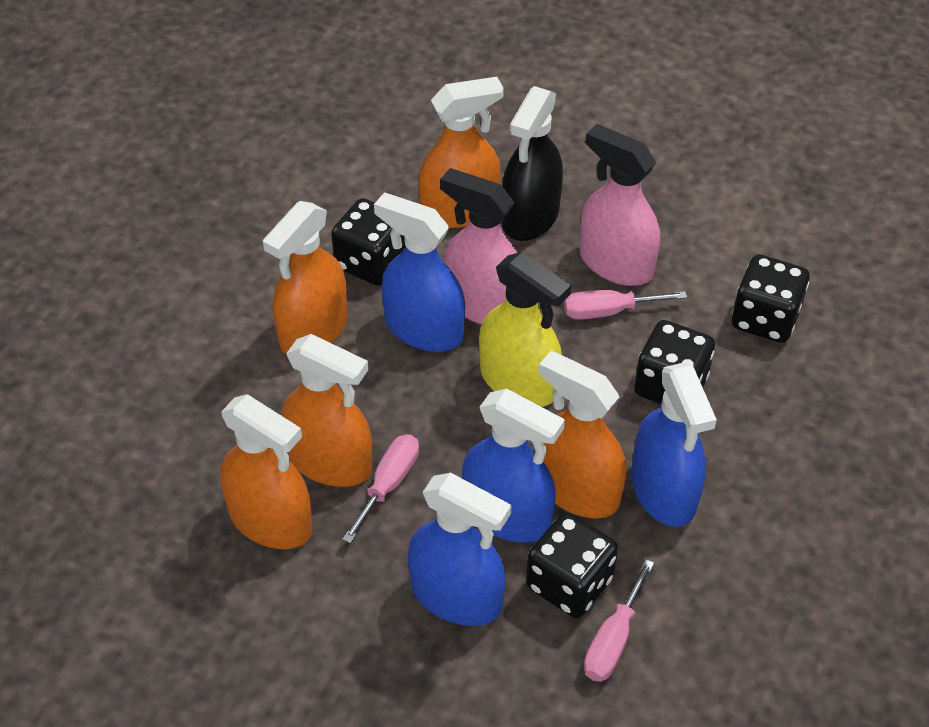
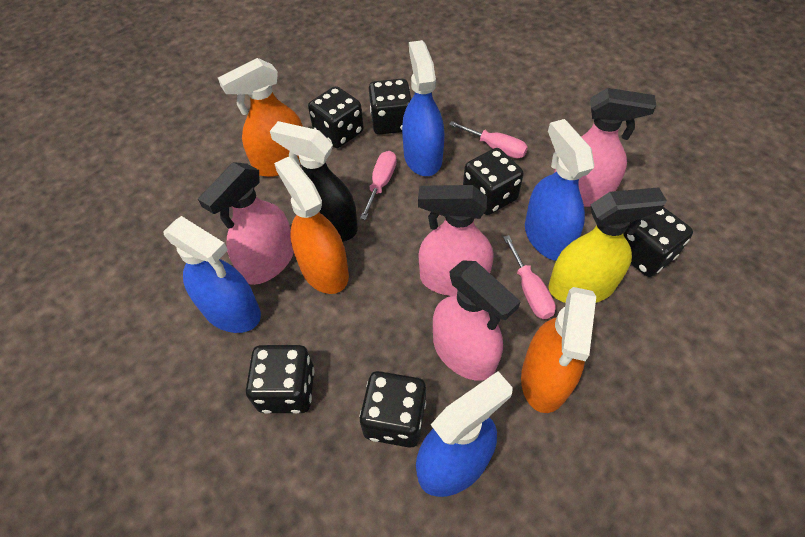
black dice: [331,198,406,286] [526,512,618,618] [634,320,715,405] [732,254,810,343] = 4 -> [246,345,314,414] [308,86,364,148] [360,371,426,448] [369,79,411,135] [463,148,524,215] [623,207,693,277] = 6
orange spray bottle: [220,394,313,549] [263,201,348,355] [281,334,372,487] [418,77,504,228] [538,351,626,519] = 5 -> [218,58,303,177] [274,157,349,294] [521,287,596,413] = 3
pink spray bottle: [440,168,518,325] [580,124,660,286] = 2 -> [198,162,294,285] [418,185,494,296] [433,260,521,381] [554,88,657,207] = 4

